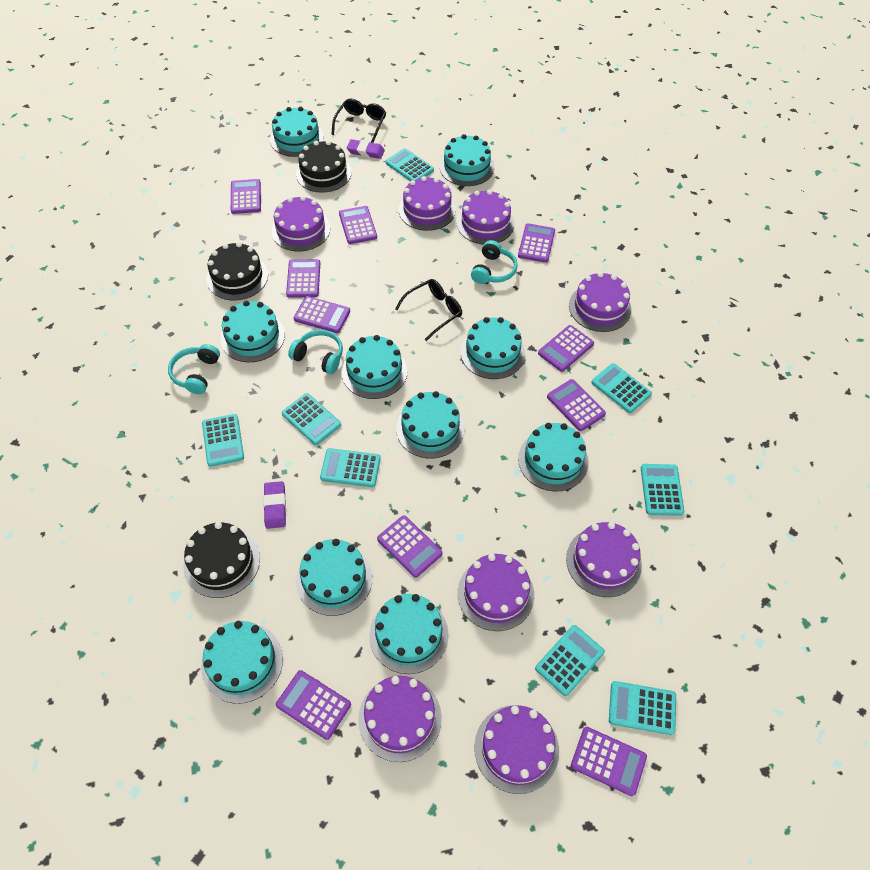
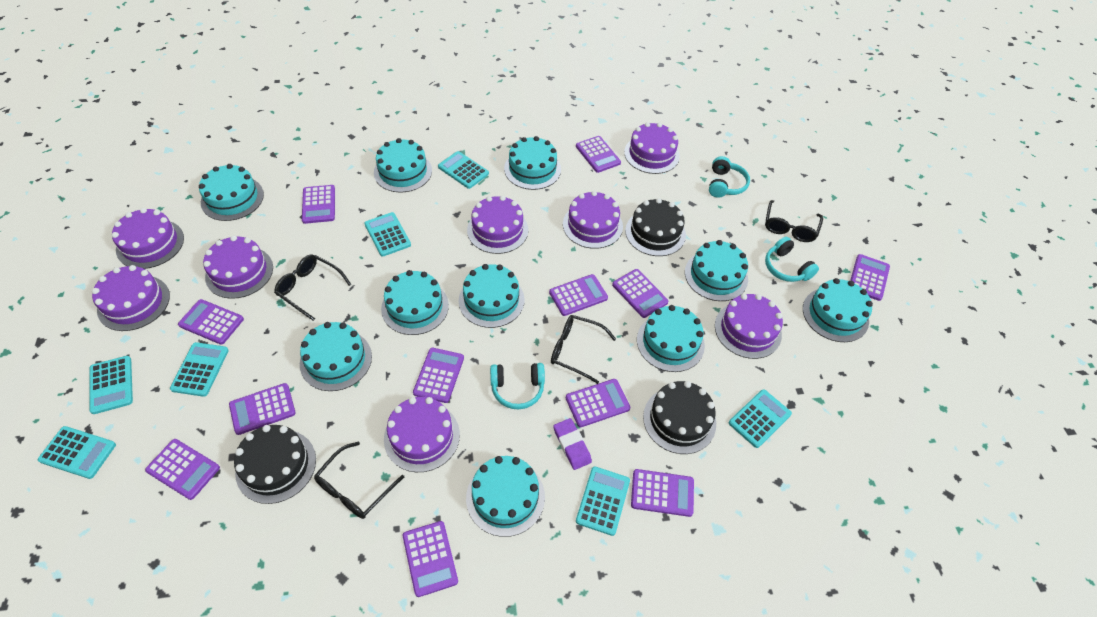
black glasses: [331,98,386,143] [395,279,462,341] = 2 -> [274,254,351,321] [314,441,404,519] [551,315,616,384] [765,200,823,242] = 4
purple calculator: [231,179,261,214] [276,670,351,740] [286,259,320,298] [294,296,350,333] [339,206,377,244] [377,515,443,578] [518,223,555,263] [538,325,594,372] [547,379,606,431] [571,727,647,796] = 10 -> [145,439,220,500] [178,299,244,345] [229,383,296,435] [302,185,335,224] [403,521,458,597] [413,348,464,403] [549,274,608,316] [566,379,630,427] [576,136,621,173] [612,269,668,318] [631,469,694,517] [850,254,890,301] = 12
purple eraser: [263,481,286,529] [347,139,385,159] = 2 -> [553,418,592,470] = 1
turquoise calculator: [202,414,244,467] [282,393,341,445] [320,448,381,487] [386,148,434,181] [535,625,605,696] [591,363,652,413] [609,681,676,735] [641,464,684,516] = 8 -> [38,426,116,479] [89,356,133,414] [170,342,229,397] [364,212,411,257] [438,151,489,189] [576,467,630,536] [729,389,792,448] = 7

